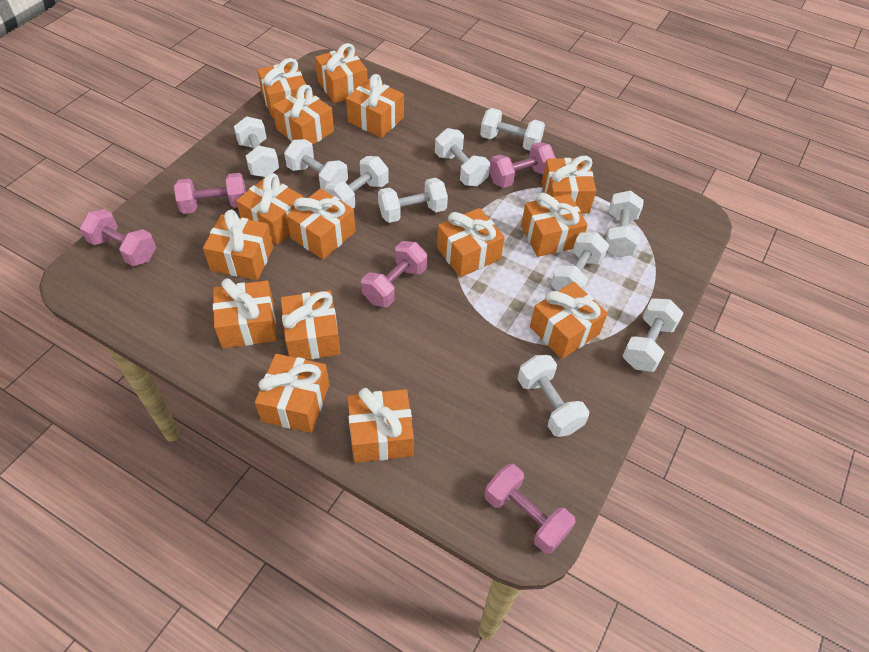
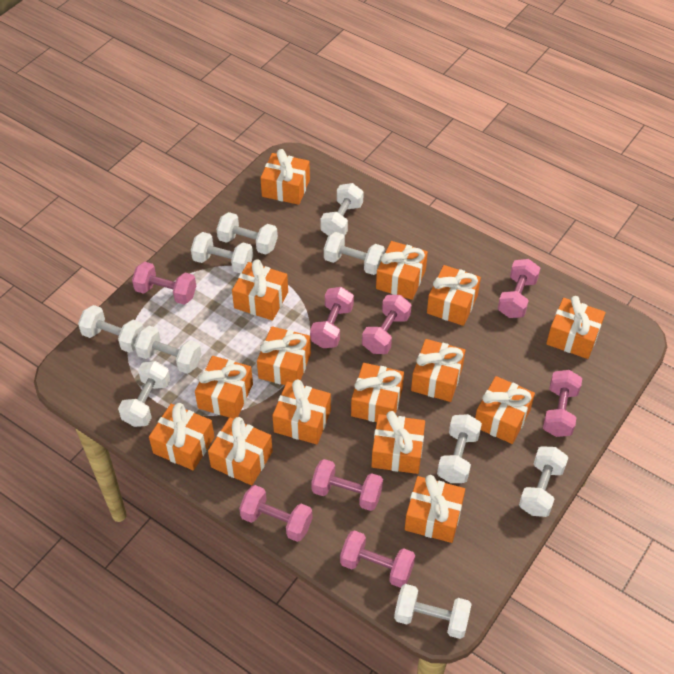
pink dumbbell: [80,209,156,266] [174,173,246,214] [361,241,428,307] [485,464,576,554] [489,142,556,188] = 5 -> [132,262,196,305] [239,485,313,542] [310,287,354,348] [311,459,383,511] [340,530,415,588] [362,295,412,354] [498,259,540,318] [543,370,582,437] = 8

